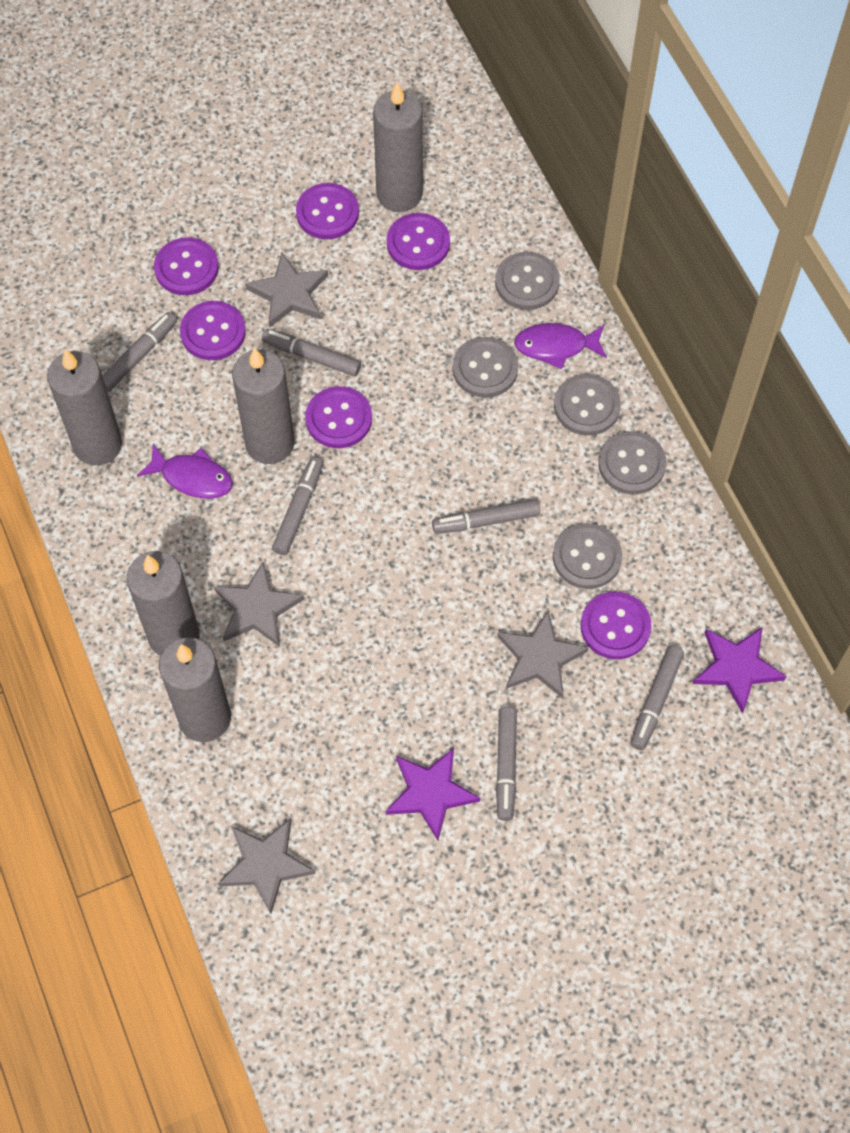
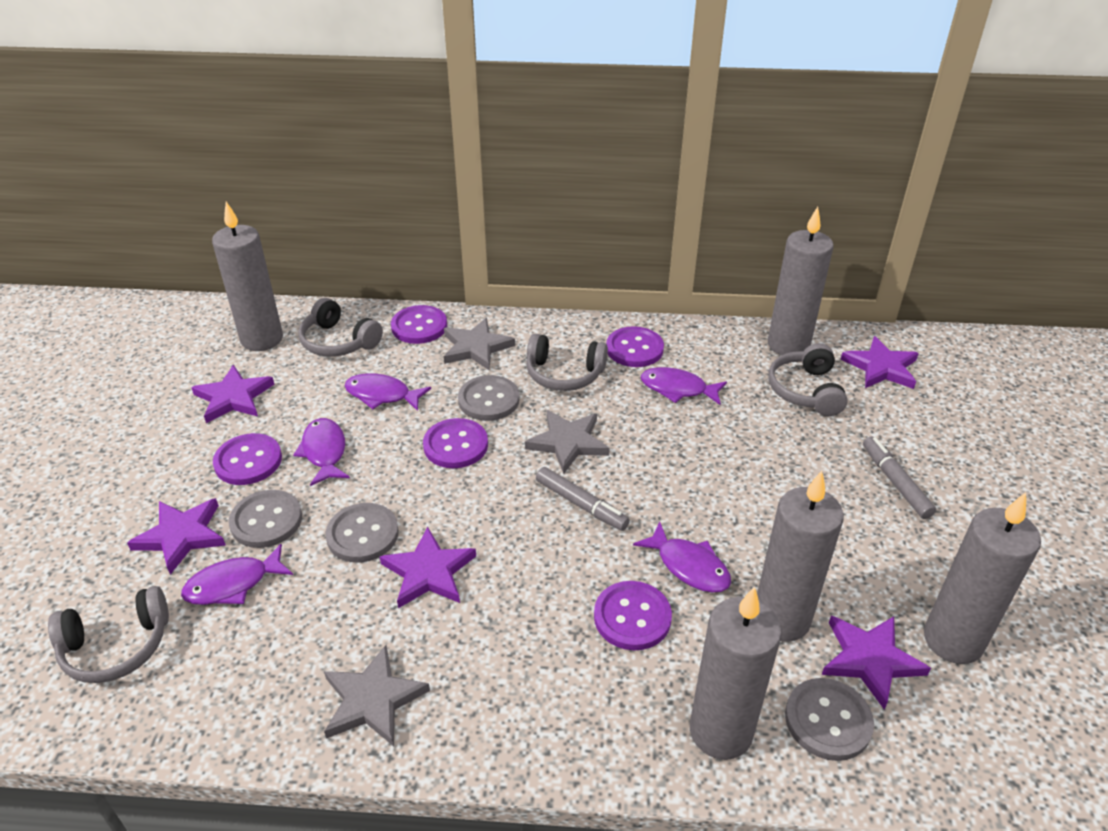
grey button: [453,337,518,398] [495,252,560,310] [553,523,622,589] [554,374,621,436] [598,431,666,494] = 5 -> [229,490,302,548] [325,503,399,563] [458,375,519,421] [785,678,874,761] = 4
grey headphones: none = 0 -> [48,586,169,683] [298,298,383,357] [526,334,608,391] [768,343,848,416] = 4
grey marker: [102,312,177,392] [262,329,361,376] [272,457,323,555] [432,499,540,534] [496,707,517,821] [630,646,684,750] = 6 -> [536,467,630,531] [863,437,936,519] = 2
grey star: [214,562,304,647] [218,818,316,914] [245,252,328,328] [497,611,589,699] = 4 -> [324,645,430,746] [444,318,515,370] [525,410,610,474] = 3
purple button: [154,237,219,295] [180,301,246,360] [296,183,359,239] [305,386,372,448] [387,213,450,270] [581,592,652,659] = 6 -> [213,433,282,485] [391,305,447,344] [423,418,488,468] [594,581,672,650] [606,326,664,367] = 5
purple fish: [137,444,233,499] [514,323,607,369] = 2 -> [181,544,293,605] [293,418,350,486] [345,373,431,411] [633,522,731,593] [641,367,727,405] = 5
purple star: [386,748,480,841] [693,627,787,714] = 2 -> [127,498,226,575] [191,365,275,423] [380,527,476,608] [822,616,931,710] [840,336,919,389] = 5

